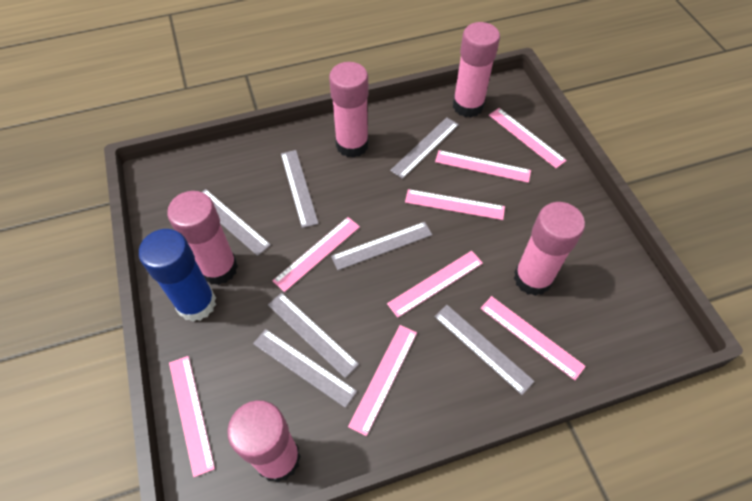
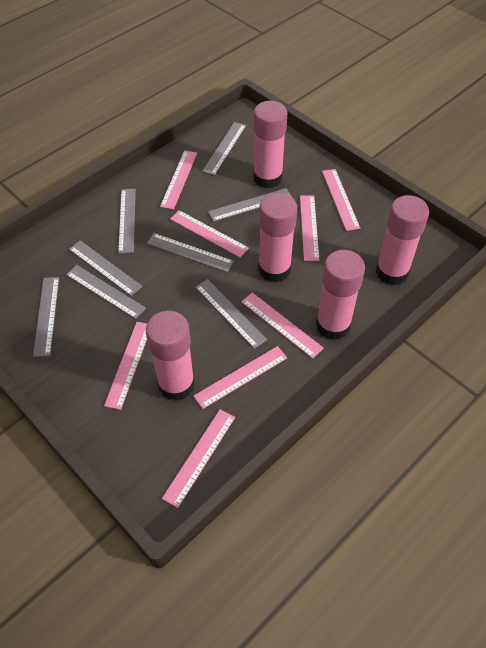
blue glue stick: [139,229,216,322] = 1 -> none = 0
grey ruler: [202,189,271,256] [253,329,357,408] [268,293,359,378] [281,150,319,228] [331,222,432,270] [390,117,459,179] [434,305,535,395] = 7 -> [33,277,59,357] [66,265,146,319] [69,240,143,296] [118,189,136,254] [147,233,234,272] [195,279,267,349] [202,122,246,175] [208,188,292,222] = 8

